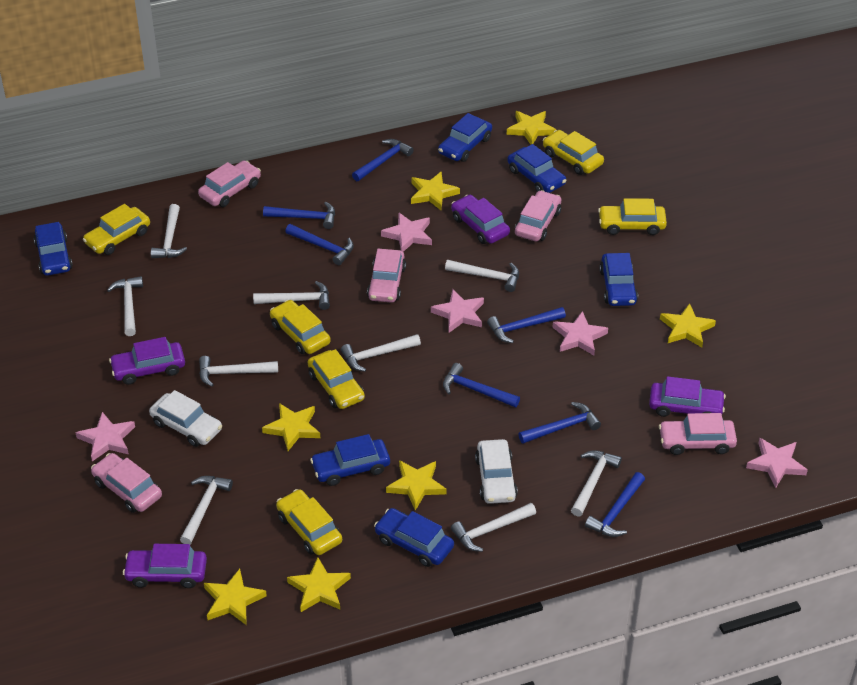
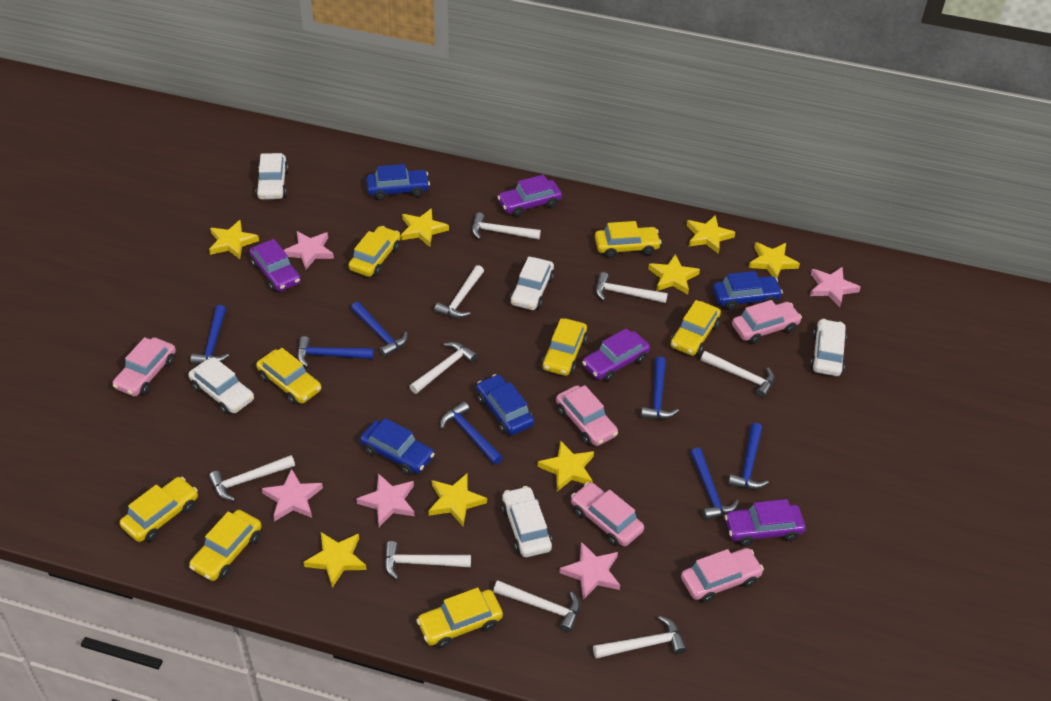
blue car: [34,222,73,276] [310,434,390,486] [374,508,454,567] [438,113,492,162] [507,144,566,193] [599,253,638,306] = 6 -> [360,418,435,475] [366,164,430,200] [476,374,534,435] [713,271,783,310] = 4
white car: [149,390,222,447] [475,439,518,504] = 2 -> [188,357,254,414] [256,153,289,200] [501,486,552,557] [510,256,554,310] [810,319,847,376] = 5
yellow car: [83,204,150,255] [270,300,331,354] [276,489,342,555] [308,349,365,409] [543,130,604,175] [598,198,667,235] = 6 -> [120,477,198,542] [189,510,262,581] [256,348,321,404] [349,226,401,277] [416,587,503,648] [542,318,588,376] [595,221,661,258] [670,300,721,356] = 8
yellow star: [204,569,267,625] [262,403,320,451] [287,557,351,612] [386,460,447,511] [411,171,460,210] [507,111,556,145] [660,303,716,347] = 7 -> [209,220,259,259] [303,532,367,588] [401,208,449,247] [428,474,487,526] [537,441,594,492] [648,254,700,294] [687,215,735,254] [748,242,800,278] = 8

